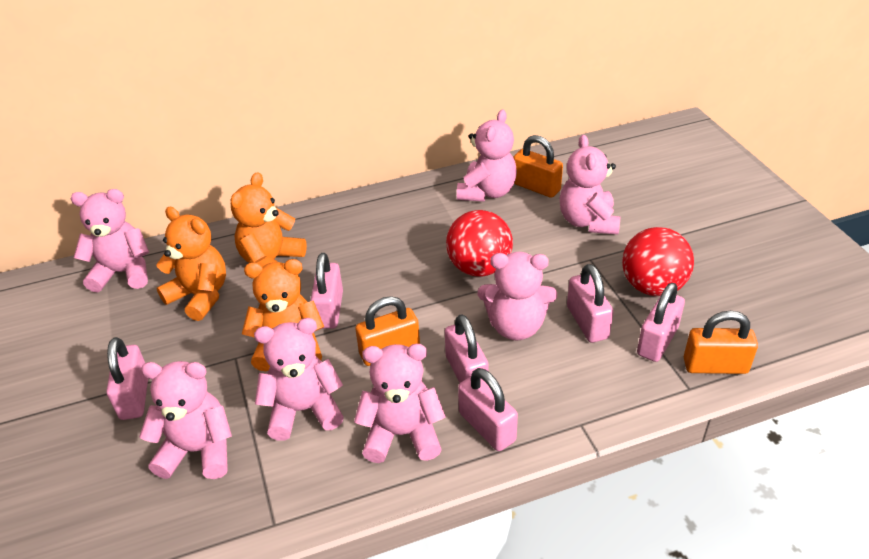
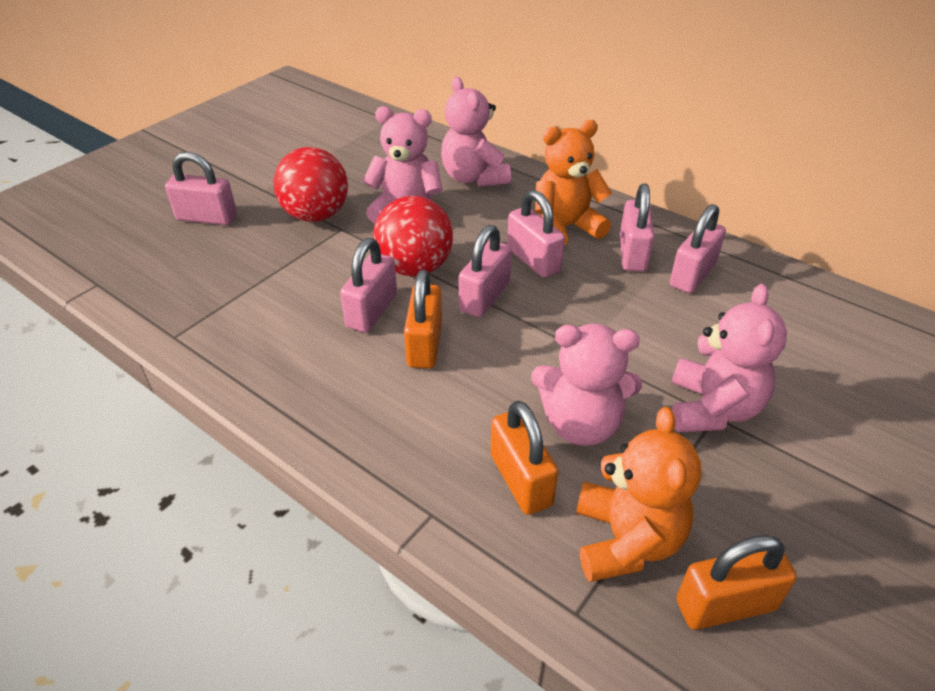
orange teddy bear: [156,207,226,321] [231,172,307,267] [242,259,324,371] = 3 -> [535,120,612,246] [576,407,701,582] = 2
pink teddy bear: [71,189,149,292] [139,361,232,479] [254,318,344,441] [354,344,446,463] [457,109,517,202] [478,252,557,341] [560,135,620,234] = 7 -> [362,106,443,224] [441,77,511,187] [531,324,642,446] [671,284,787,432] = 4

